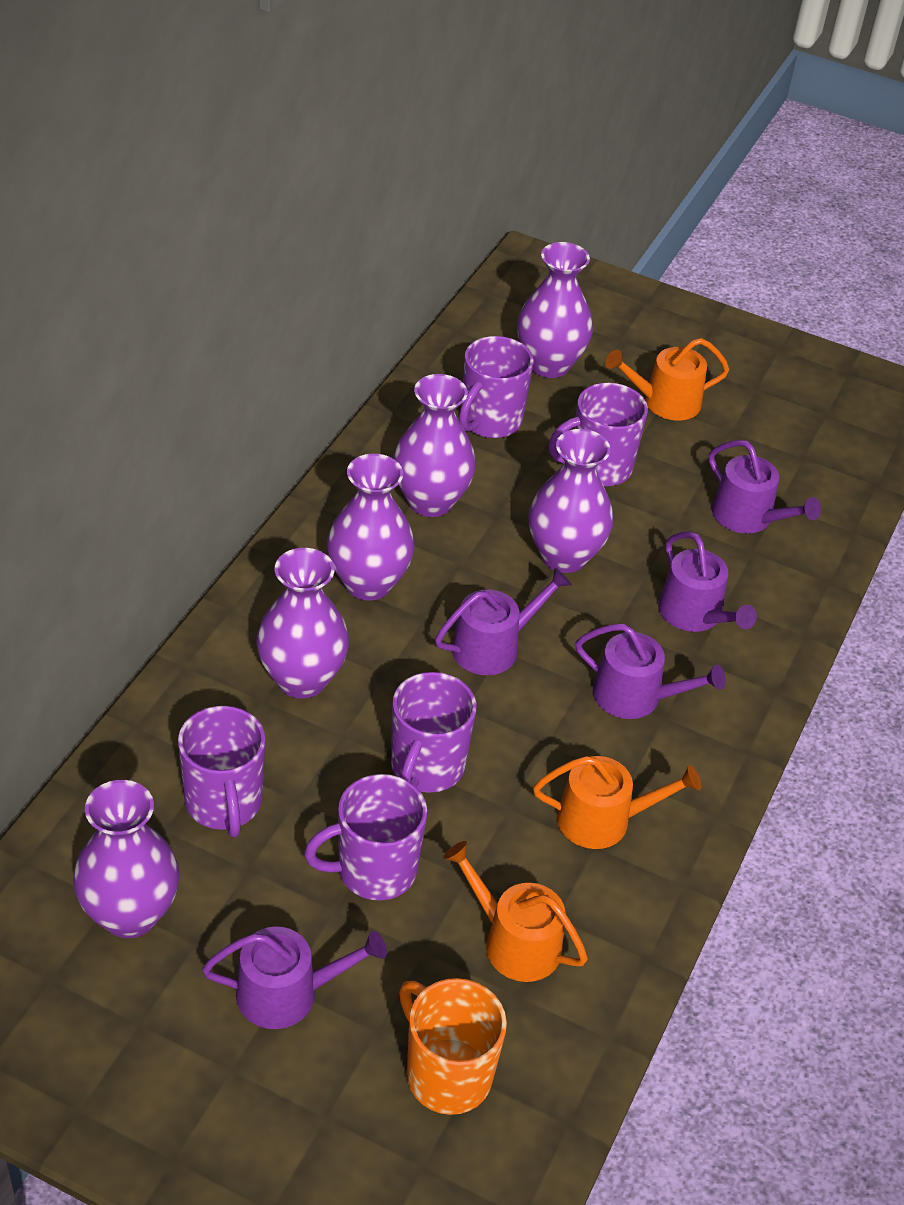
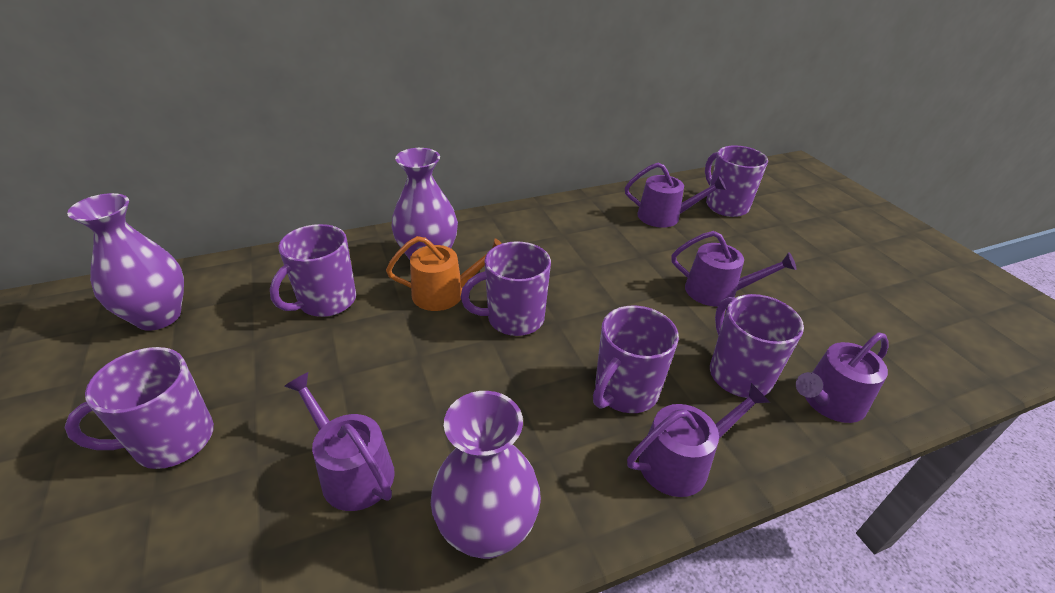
orange mug: [399,978,507,1115] = 1 -> none = 0
orange watering can: [443,841,588,982] [533,756,701,849] [605,338,730,421] = 3 -> [386,236,502,311] = 1
purple mug: [178,706,266,837] [304,774,427,900] [391,672,477,793] [459,336,534,438] [549,383,648,486] = 5 -> [65,347,214,469] [270,224,356,317] [461,241,551,336] [593,306,679,413] [705,145,768,217] [710,294,804,398] = 6
purple vase: [73,780,179,938] [256,548,349,699] [327,454,414,601] [393,374,476,517] [517,242,593,378] [529,429,613,573] = 6 -> [67,193,184,331] [392,148,458,260] [431,391,541,559] = 3

